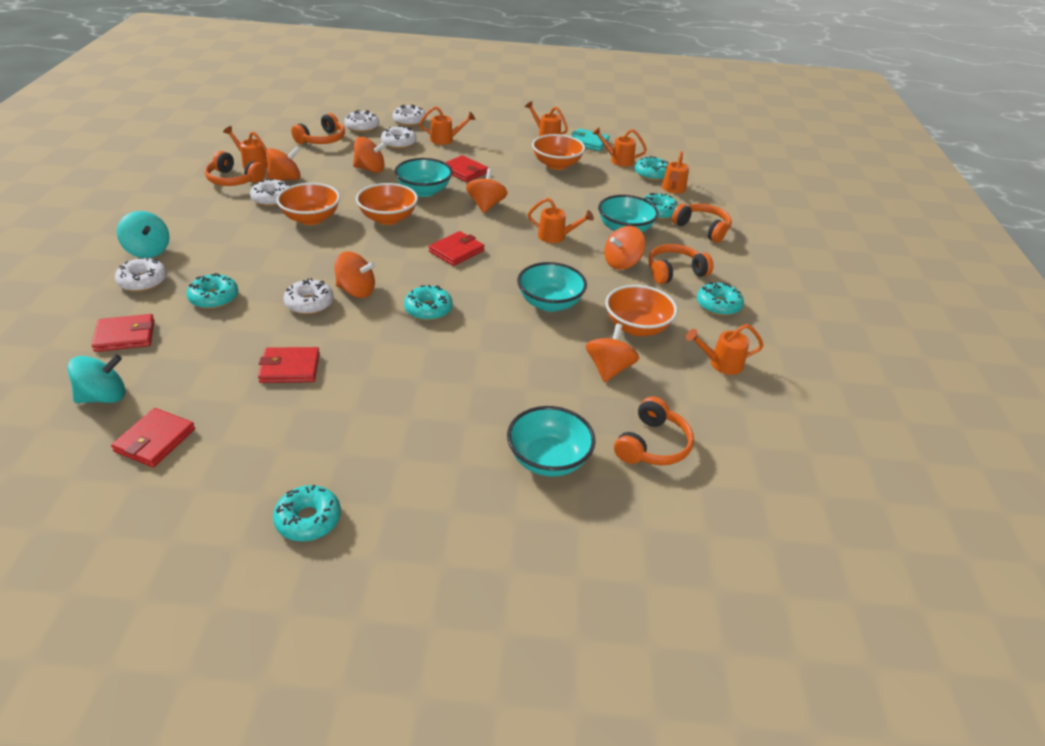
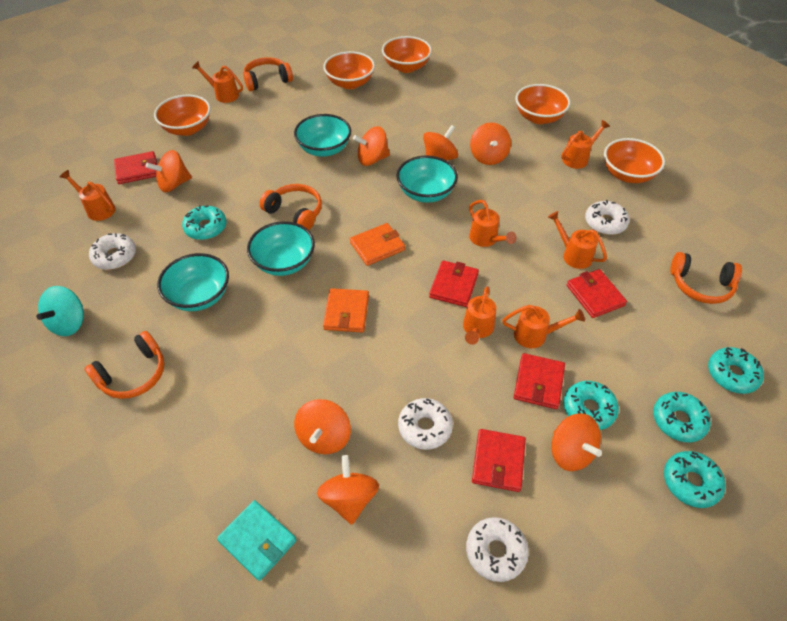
orange bowl: [276,183,340,225] [356,183,418,225] [532,134,585,170] [605,285,677,336] = 4 -> [154,94,211,136] [323,51,375,89] [382,36,432,73] [515,84,570,124] [604,138,665,183] = 5
orange headphones: [205,151,266,186] [291,113,345,144] [614,396,694,465] [648,244,713,284] [672,204,732,243] = 5 -> [84,331,164,399] [243,57,293,91] [259,184,322,230] [670,252,742,304] = 4
orange spinning top: [266,146,301,181] [334,252,376,298] [353,137,387,173] [466,169,508,213] [586,323,639,382] [604,226,645,270] = 6 -> [146,150,192,193] [294,399,351,454] [317,455,379,525] [353,126,390,166] [423,125,458,161] [470,122,511,165] [551,413,602,471] = 7
orange wallet: none = 0 -> [323,288,369,333] [350,223,405,266] = 2
turquoise donut: [186,273,238,309] [273,485,341,542] [404,285,453,321] [635,156,669,181] [643,193,678,220] [697,282,744,316] = 6 -> [182,205,226,240] [564,381,619,430] [653,392,711,442] [664,451,726,508] [708,347,764,394] = 5
turquoise spinning top: [68,355,125,403] [117,211,169,258] = 2 -> [36,286,84,336] = 1
white donut: [115,257,167,292] [250,178,290,206] [283,278,334,314] [344,110,379,132] [381,126,417,149] [393,104,426,126] = 6 -> [89,233,136,270] [398,398,453,450] [466,517,529,582] [585,200,629,235] = 4

